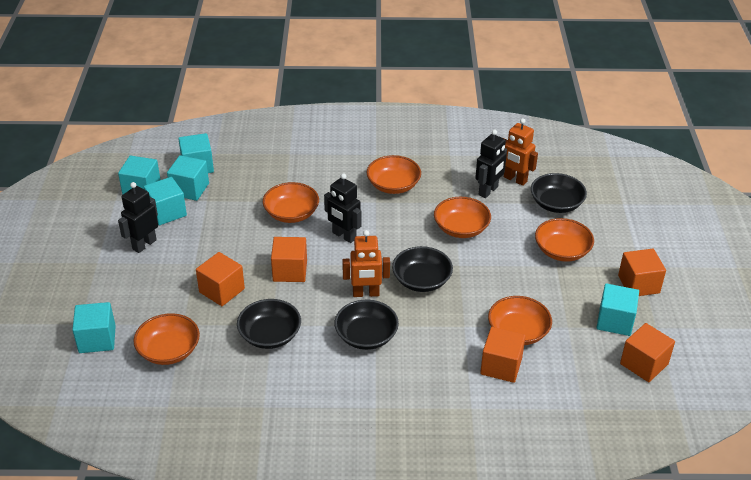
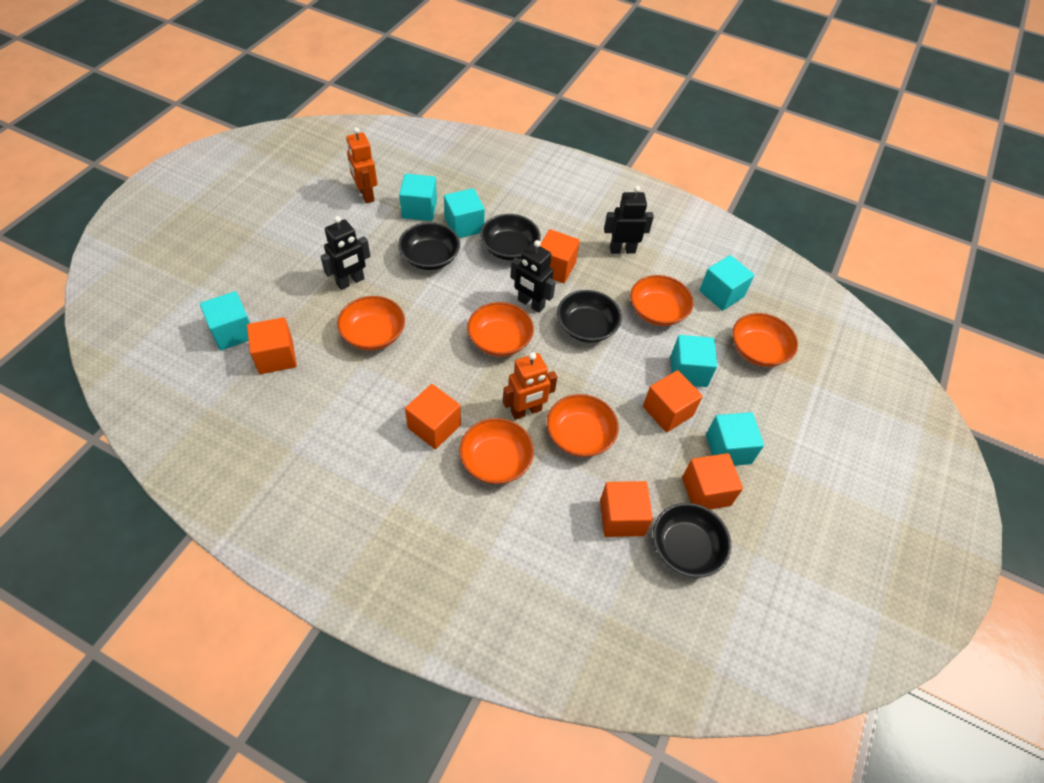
orange cube: [196,252,245,306] [271,237,307,282] [480,327,526,383] [618,249,666,296] [620,323,675,382] = 5 -> [247,317,297,374] [405,384,461,449] [540,229,580,283] [600,481,653,537] [643,370,703,432] [682,453,743,510] = 6

